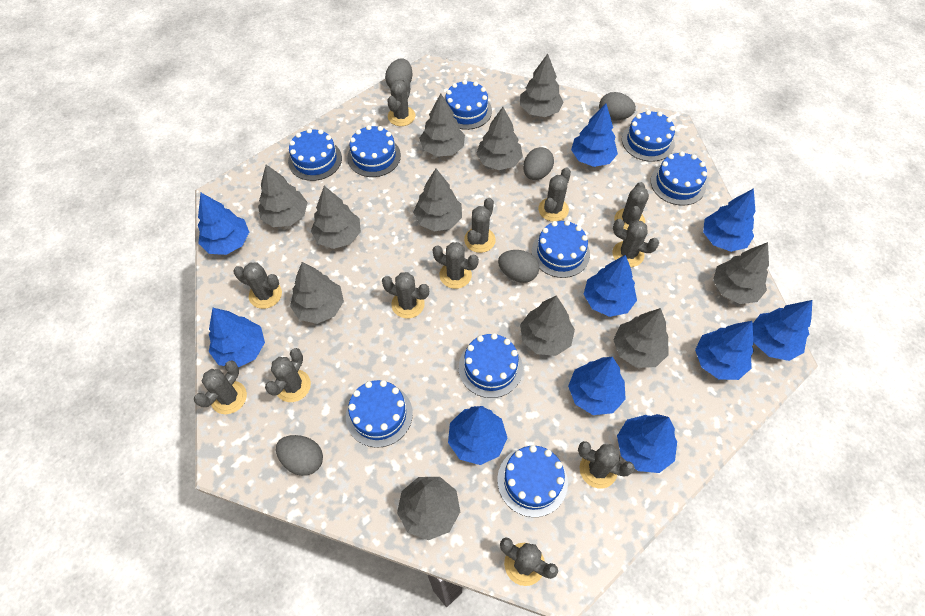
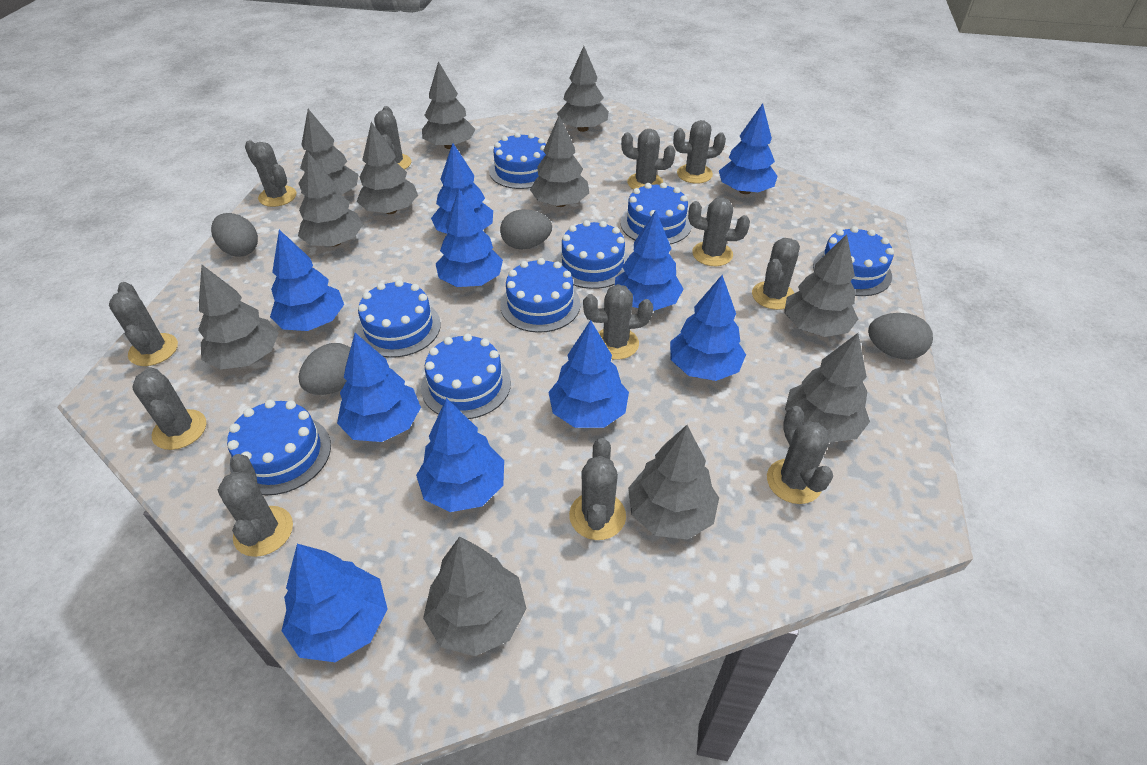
blue cake: [288,128,342,181] [346,380,413,448] [347,125,401,177] [445,80,492,130] [459,333,523,398] [497,445,568,517] [532,220,590,278] [622,110,675,162] [651,152,707,205] = 9 -> [227,399,331,495] [357,280,441,358] [421,334,511,419] [489,132,546,189] [500,258,581,333] [555,220,628,289] [620,182,692,244] [813,226,894,296] = 8
grey egg: [276,435,323,476] [385,59,412,88] [498,250,539,283] [523,147,554,180] [599,92,636,120] = 5 -> [211,213,258,257] [299,343,350,395] [500,209,552,249] [868,313,933,359] = 4

